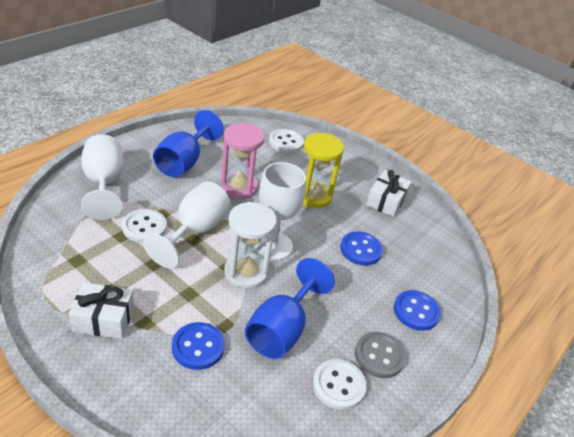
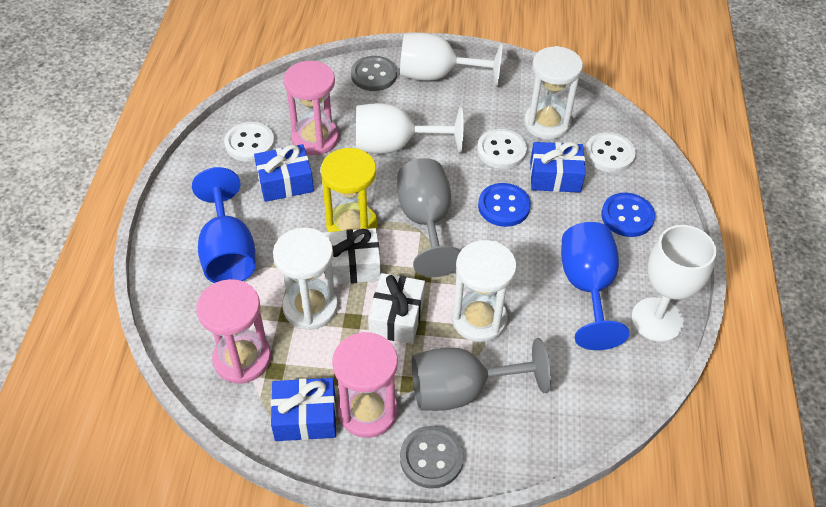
blue button: [172,322,225,370] [340,231,383,266] [394,290,441,331] = 3 -> [478,183,531,227] [601,193,655,237] = 2
blue gift: none = 0 -> [254,144,314,202] [271,378,336,441] [530,142,586,193] = 3
grey button: [355,332,406,378] = 1 -> [351,56,397,91] [400,426,464,488] = 2
grey goblet: none = 0 -> [397,158,460,277] [412,338,551,411] = 2
pink hourglass: [220,123,264,199] = 1 -> [196,279,271,384] [284,61,339,155] [332,332,398,438] = 3
white hourglass: [224,202,277,289] = 1 -> [273,227,338,330] [452,240,517,342] [524,46,583,140] = 3

